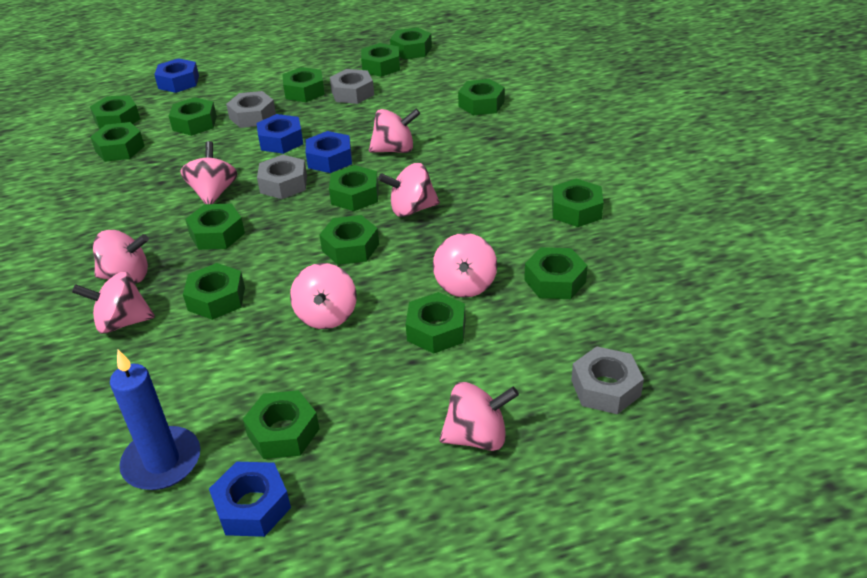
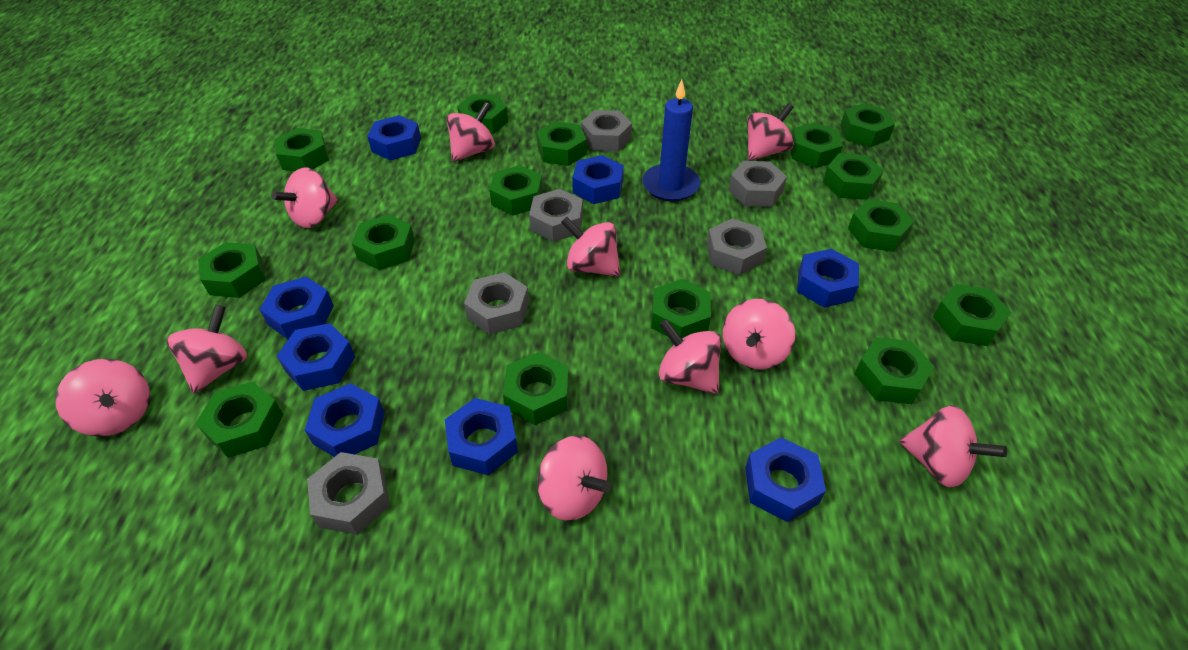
blue nut: [154,58,199,93] [209,462,291,537] [257,114,303,154] [306,131,352,173] = 4 -> [259,277,334,339] [277,323,355,391] [305,383,385,457] [367,115,421,160] [445,398,518,475] [572,155,624,204] [745,437,826,522] [797,249,859,308] = 8
grey nut: [226,91,276,128] [257,155,307,199] [330,69,374,104] [571,347,644,414] = 4 -> [307,452,390,535] [464,272,529,335] [529,189,583,242] [581,110,632,151] [707,218,767,275] [728,161,787,207] = 6
pink spinning top: [72,272,155,334] [93,230,149,284] [180,141,237,204] [290,263,357,329] [369,108,420,153] [378,163,440,217] [433,233,497,298] [439,382,519,451] = 8 -> [55,359,150,436] [167,305,247,394] [271,167,338,228] [447,102,495,162] [537,435,611,521] [561,217,621,277] [659,319,721,394] [723,299,795,370] [747,103,794,161] [899,405,1007,488] = 10

